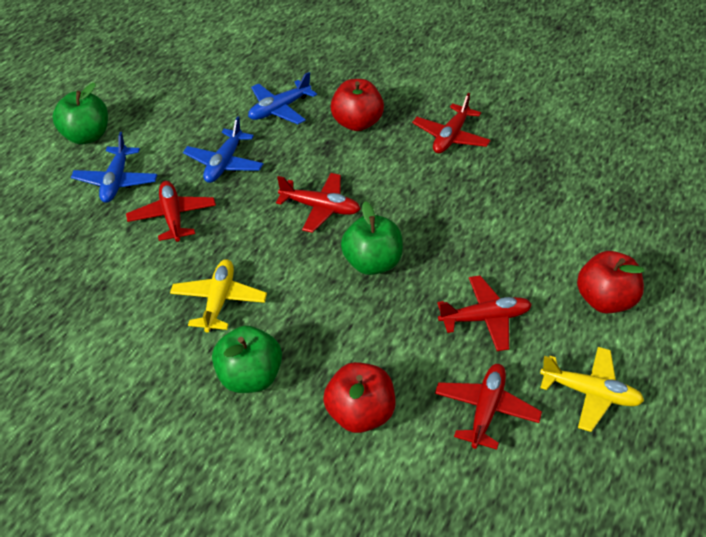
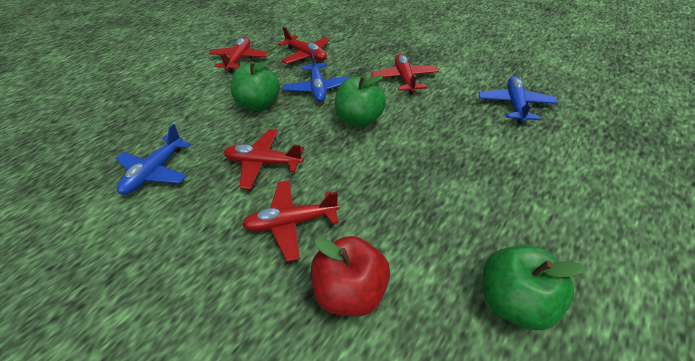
red apple: [323,362,396,433] [331,79,384,131] [577,251,644,313] = 3 -> [311,236,390,316] = 1
yellow plane: [170,259,267,333] [540,347,644,432] = 2 -> none = 0

